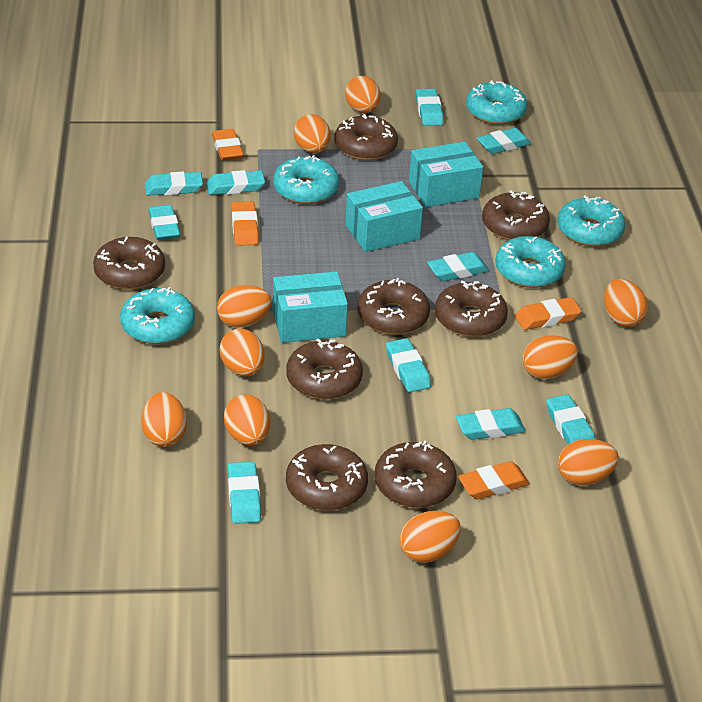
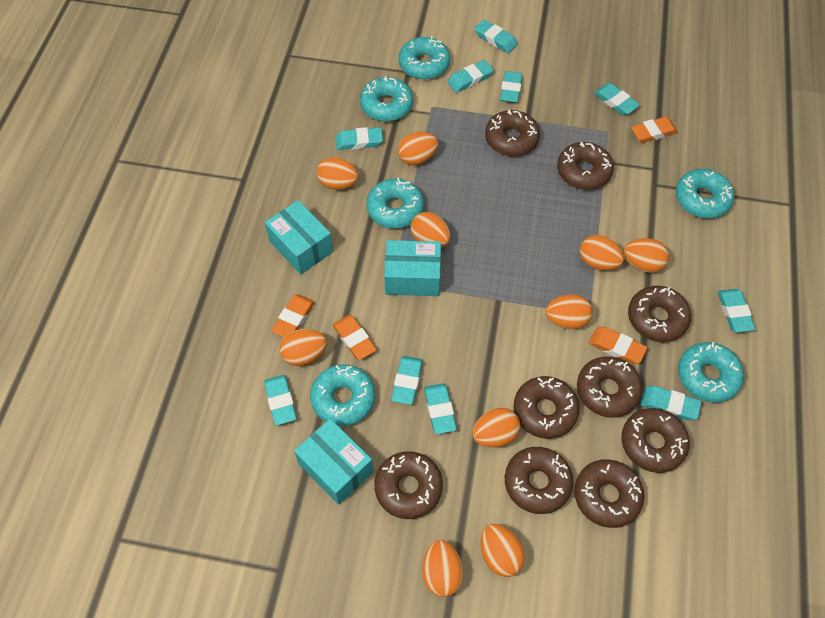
brown donut: [93,237,165,290] [286,339,363,399] [286,444,368,510] [334,114,398,161] [357,278,430,335] [375,441,457,508] [435,280,508,337] [482,191,550,240] = 8 -> [374,451,443,519] [485,110,540,156] [505,447,574,514] [514,376,580,439] [557,142,614,190] [574,459,644,528] [577,356,643,418] [621,408,690,473] [628,286,691,342] = 9
turquoise donut: [120,287,195,344] [273,155,339,204] [466,80,527,125] [495,236,566,288] [557,196,626,247] = 5 -> [310,364,375,426] [360,76,413,122] [366,178,424,229] [399,36,450,79] [676,169,734,218] [678,342,744,403] = 6

